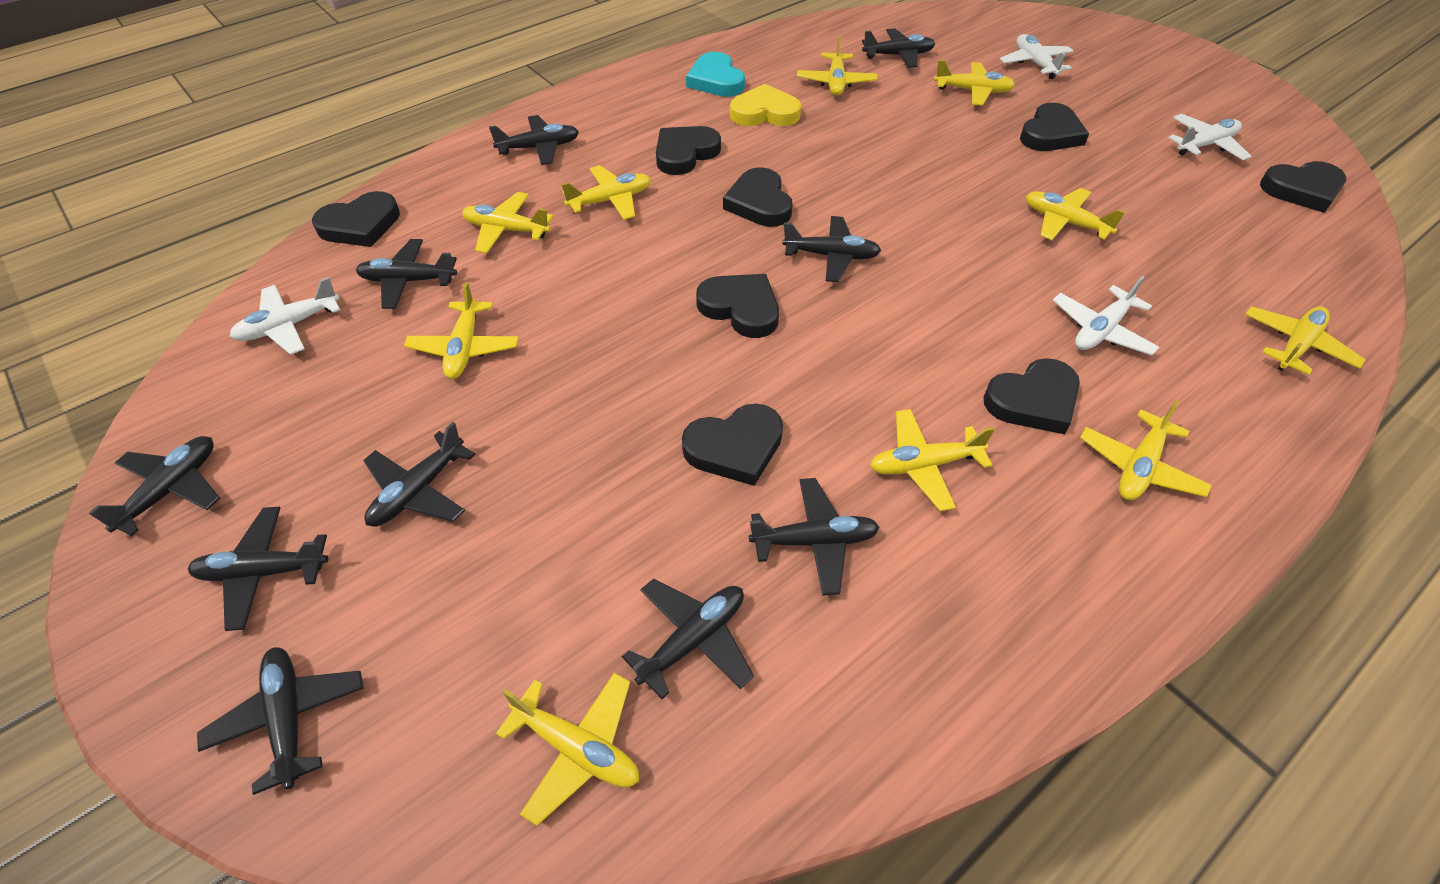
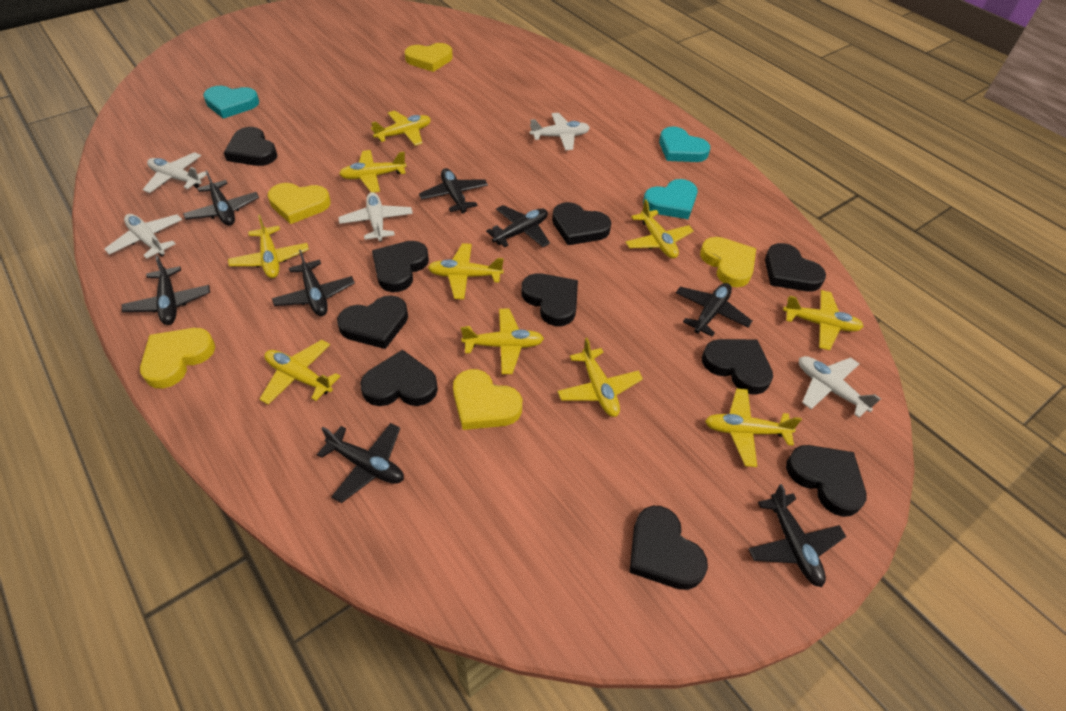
black heart: [312,191,400,247] [656,126,721,175] [682,404,783,486] [696,274,779,338] [723,167,793,227] [983,358,1080,434] [1020,103,1089,151] [1260,161,1346,213] = 8 -> [224,127,277,166] [337,295,408,349] [360,350,438,406] [372,241,429,292] [522,273,578,326] [552,202,611,245] [629,506,708,590] [702,339,773,395] [765,243,826,292] [786,445,866,517] = 10
black plane: [88,436,220,536] [188,506,328,631] [197,647,364,795] [356,239,457,309] [363,422,475,527] [489,115,579,165] [622,579,754,699] [749,478,880,596] [782,216,881,282] [862,29,935,68] = 10 -> [122,256,210,325] [183,170,259,226] [272,250,355,316] [317,423,404,503] [419,168,488,214] [486,205,550,247] [676,283,752,337] [748,484,846,587] = 8
turquoise heart: [686,52,745,97] = 1 -> [203,86,259,119] [643,179,698,219] [659,126,710,162] = 3
white plane: [230,277,340,355] [1000,34,1073,79] [1053,275,1159,355] [1168,114,1252,160] = 4 -> [104,214,182,259] [142,152,207,193] [338,192,413,242] [530,113,590,150] [799,356,881,418] = 5
yellow heart: [730,84,801,126] = 1 -> [140,328,215,388] [268,183,331,224] [405,43,453,72] [453,369,522,430] [700,237,756,287] = 5

